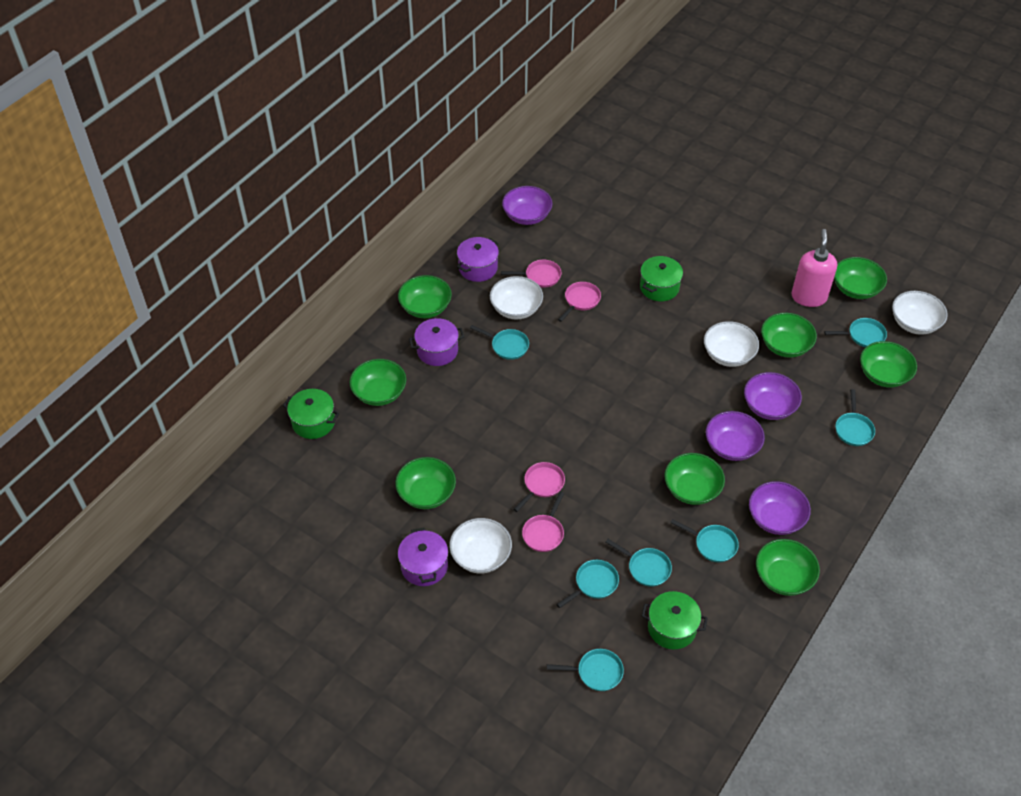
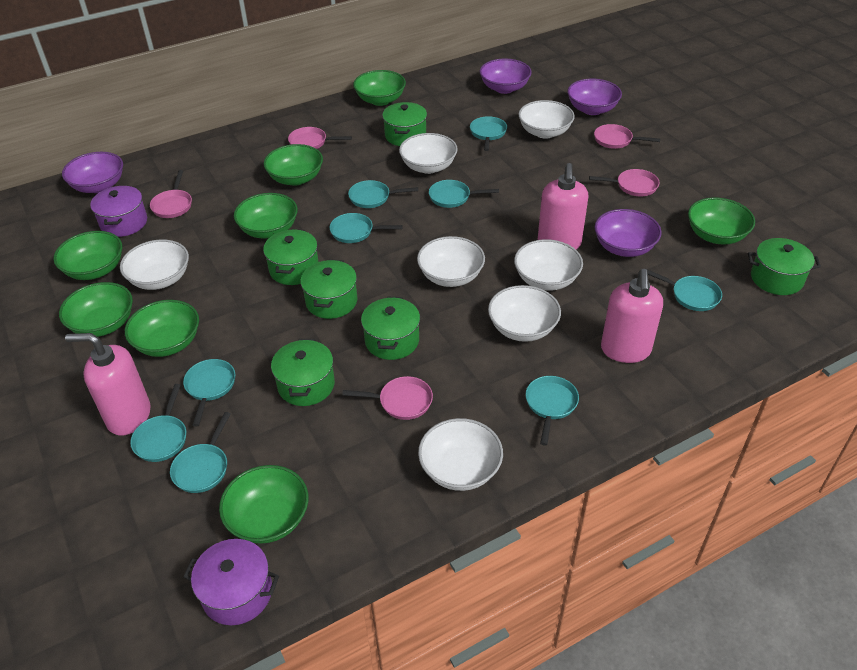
green pot: [283,389,339,439] [640,256,683,301] [642,591,708,649] = 3 -> [263,229,319,285] [271,339,335,406] [300,259,358,319] [361,296,420,360] [382,102,427,146] [748,238,821,295] = 6
pink pan: [501,260,561,288] [513,462,565,512] [522,491,564,552] [558,282,601,322] = 4 -> [150,170,192,218] [288,127,352,149] [342,376,433,420] [589,169,659,197] [594,124,660,149] = 5
pink soap dispenser: [791,229,837,307] = 1 -> [65,333,151,436] [538,163,588,249] [601,269,663,363] = 3
purple pot: [398,527,448,586] [409,318,464,366] [457,237,499,282] = 3 -> [90,186,147,237] [183,539,279,625] = 2
turquoise pan: [470,325,529,360] [547,649,624,691] [556,560,619,608] [606,539,672,587] [670,519,739,562] [824,318,887,347] [835,389,875,446] = 7 -> [130,384,186,462] [170,412,230,493] [183,359,235,426] [329,213,403,243] [348,180,418,208] [429,180,499,208] [470,116,507,151] [526,376,579,446] [647,269,722,311] = 9
white bowl: [449,518,512,574] [490,276,543,319] [704,321,759,367] [892,291,948,335] = 4 -> [120,240,189,290] [399,133,458,174] [417,236,485,287] [418,418,503,491] [488,285,561,342] [514,239,583,291] [518,100,575,139] = 7

